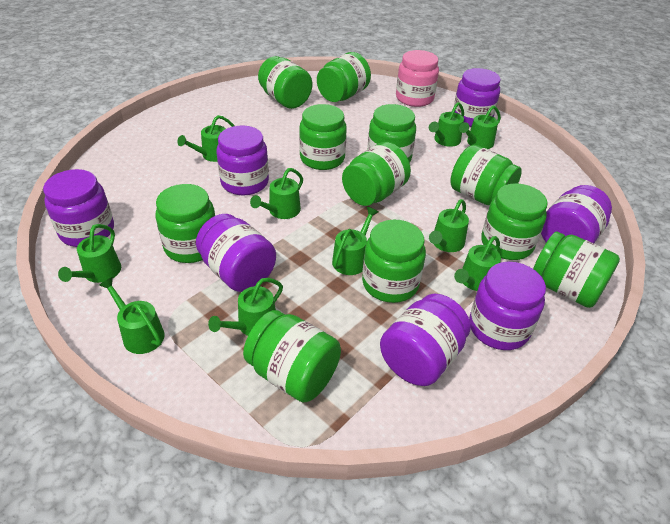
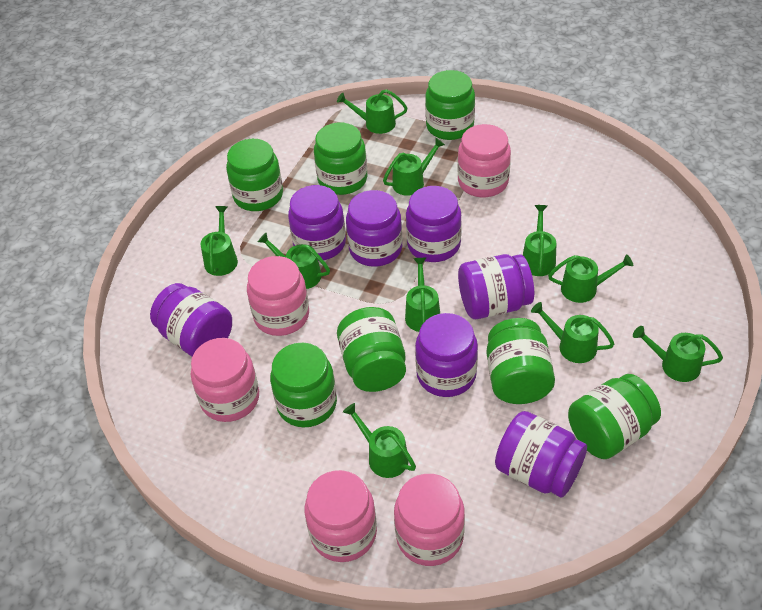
green jar: [155,184,215,263] [243,310,341,402] [258,56,312,109] [299,104,347,170] [317,52,371,102] [342,142,411,206] [362,220,426,303] [368,104,416,163] [450,145,522,205] [481,183,548,260] [533,231,620,308] = 11 -> [226,139,283,211] [270,343,337,427] [314,123,367,195] [337,307,406,392] [425,70,475,140] [486,318,555,404] [568,374,661,459] = 7
pink jar: [396,50,439,107] = 1 -> [191,338,259,422] [247,256,309,336] [304,470,377,562] [394,474,465,566] [458,124,511,197] = 5

